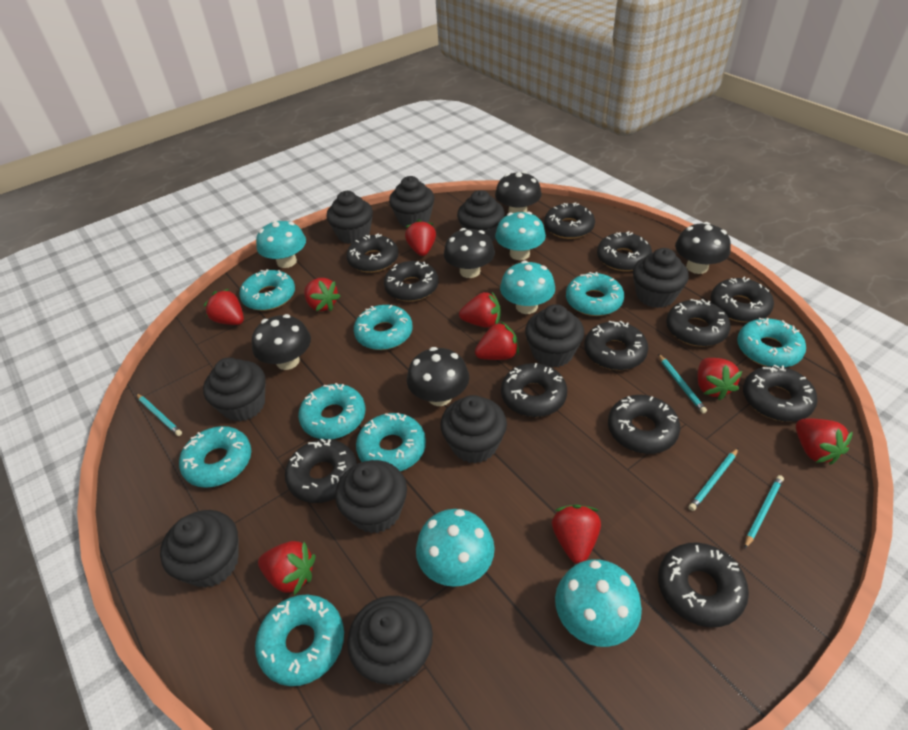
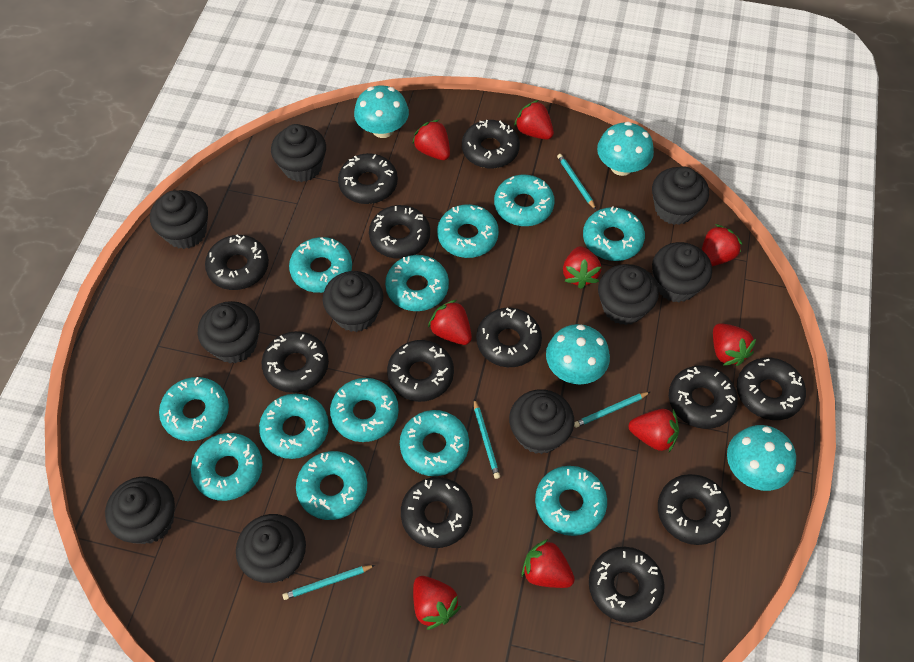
black mushroom: [252,314,311,370] [407,347,469,406] [444,228,495,278] [495,171,542,213] [675,222,731,274] = 5 -> none = 0
turquoise donut: [179,426,251,488] [239,269,295,311] [255,595,344,686] [298,383,365,439] [354,305,413,350] [356,413,426,471] [566,272,624,316] [737,318,806,367] = 8 -> [159,377,229,441] [191,433,263,501] [259,394,329,459] [289,237,352,293] [296,451,367,520] [330,378,399,442] [385,255,449,311] [400,410,469,476] [437,204,499,258] [494,175,555,226] [535,466,607,536] [583,206,645,261] = 12
turquoise mushroom: [256,220,306,268] [416,509,495,587] [495,211,546,260] [500,260,555,314] [555,559,642,647] = 5 -> [354,85,409,138] [546,324,610,384] [597,122,654,176] [727,425,796,491] = 4

